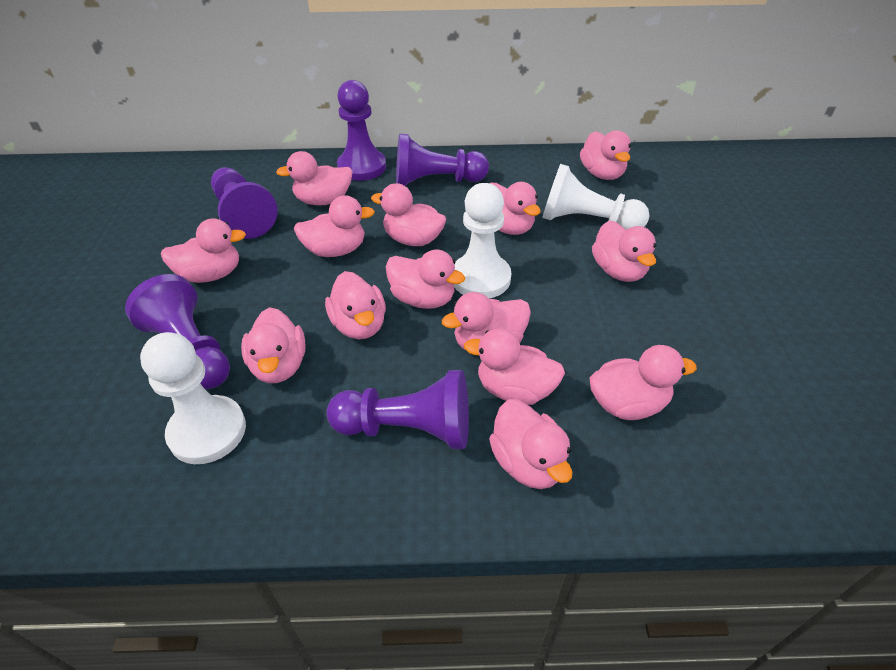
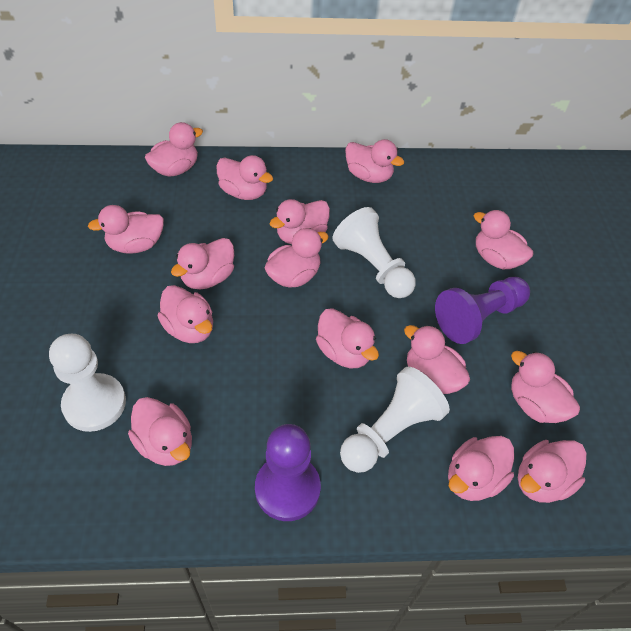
pink duck: [161,218,246,283] [241,307,305,383] [276,151,353,205] [294,195,375,257] [325,271,386,339] [371,183,446,246] [386,249,465,309] [442,292,531,349] [464,328,565,405] [489,399,572,489] [490,182,541,235] [580,130,631,180] [589,345,697,420] [592,221,657,282] = 14 -> [88,205,164,254] [128,397,192,466] [145,122,203,177] [157,285,213,343] [171,238,234,289] [216,155,273,200] [265,228,329,288] [269,199,330,244] [316,308,379,368] [345,139,404,183] [404,325,470,394] [448,436,514,501] [474,210,534,269] [511,351,580,423] [518,440,586,503] = 15
purple pawn: [125,274,230,389] [211,167,278,239] [326,370,469,449] [337,80,386,181] [396,134,489,186] = 5 -> [255,424,321,521] [435,277,530,344] = 2

